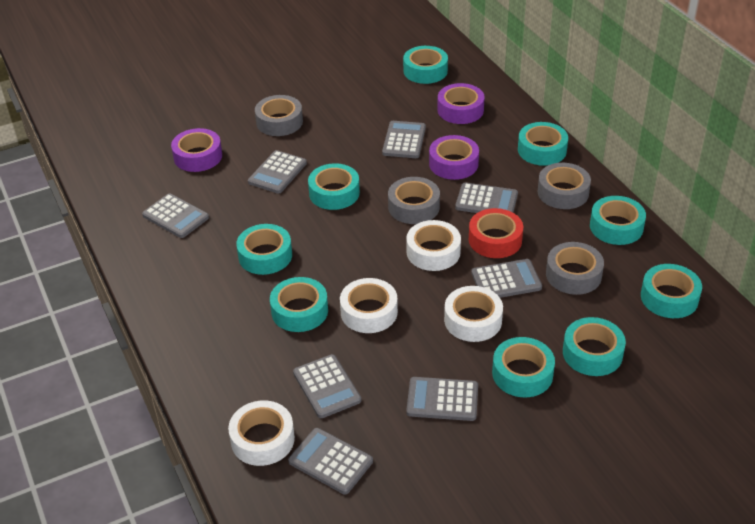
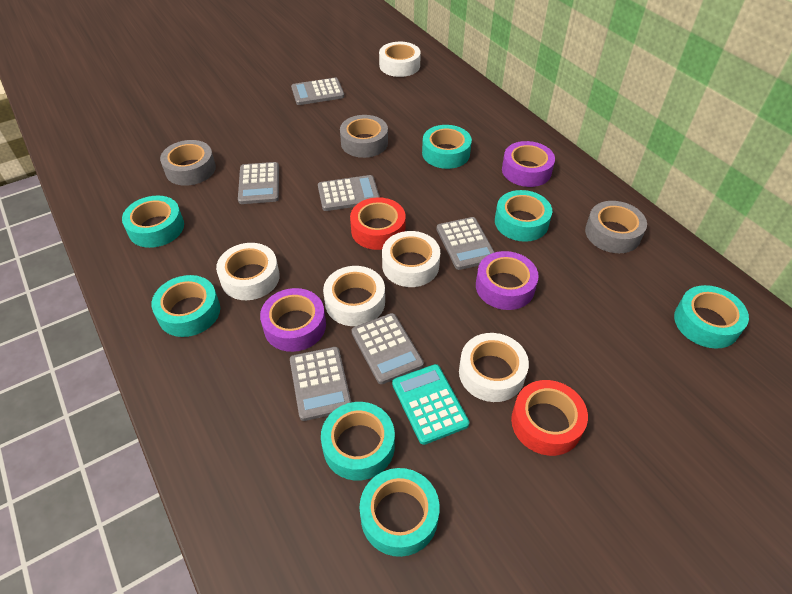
grey calculator: [142,193,209,238] [248,150,307,194] [288,428,373,495] [293,354,361,418] [382,121,426,158] [406,377,478,421] [455,182,518,213] [471,259,542,298] = 8 -> [238,162,279,204] [290,347,352,421] [291,77,344,105] [318,175,380,211] [352,313,424,384] [437,217,495,270] = 6
grey tape: [255,95,303,136] [388,177,440,224] [538,163,591,209] [546,242,604,295] = 4 -> [160,140,216,186] [340,115,388,158] [585,201,647,253] = 3
red tape: [469,208,523,258] = 1 -> [350,197,406,250] [511,380,588,456] = 2
turquoise calculator: none = 0 -> [392,364,469,445] = 1
turquoise tape: [236,224,292,275] [270,277,328,332] [308,163,360,210] [403,46,448,84] [492,337,555,397] [518,122,568,166] [563,317,626,376] [590,196,646,245] [641,264,702,318] = 9 -> [122,196,184,248] [151,275,220,337] [321,402,395,481] [359,468,440,557] [422,125,472,169] [495,190,552,242] [674,285,749,349] = 7
white tape: [228,401,295,466] [340,278,398,333] [406,220,461,271] [444,286,503,342] = 4 -> [216,243,280,300] [323,266,385,326] [379,42,421,77] [382,231,440,287] [459,333,529,402] = 5

